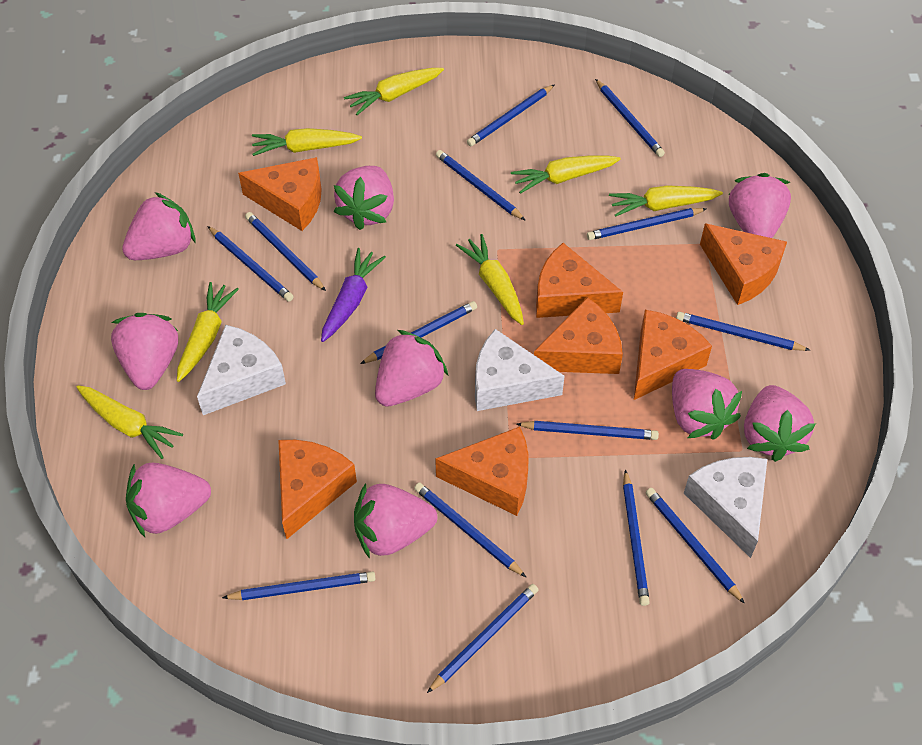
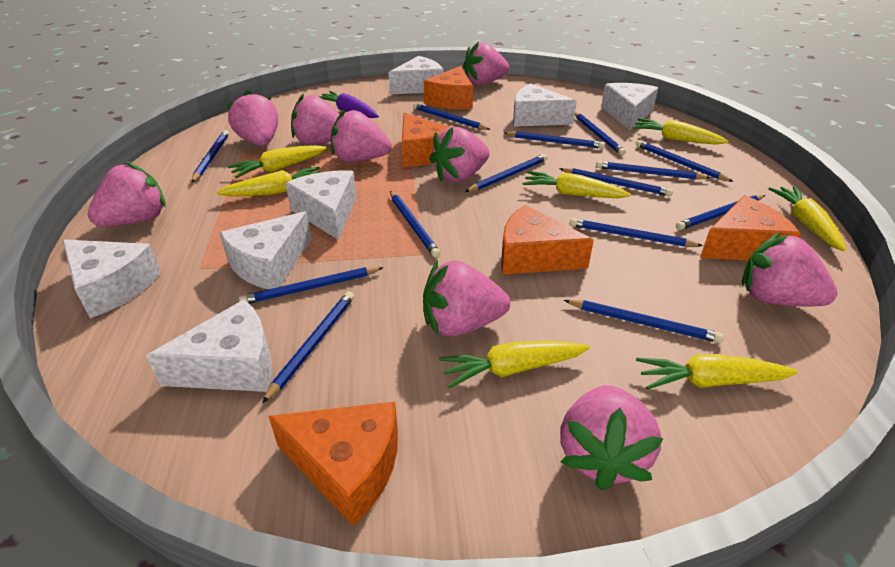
orange cheese: [238,157,322,231] [278,440,357,540] [435,427,529,516] [534,297,623,374] [536,243,623,318] [634,310,712,400] [700,223,787,305] = 7 -> [268,402,398,527] [402,113,450,167] [424,66,473,109] [501,205,594,275] [700,196,801,260] = 5
white cheese: [197,325,286,415] [475,329,565,411] [684,457,767,558] = 3 -> [62,239,161,318] [146,299,272,392] [219,211,312,289] [285,170,357,240] [389,56,444,95] [513,83,577,127] [601,83,658,130] = 7

